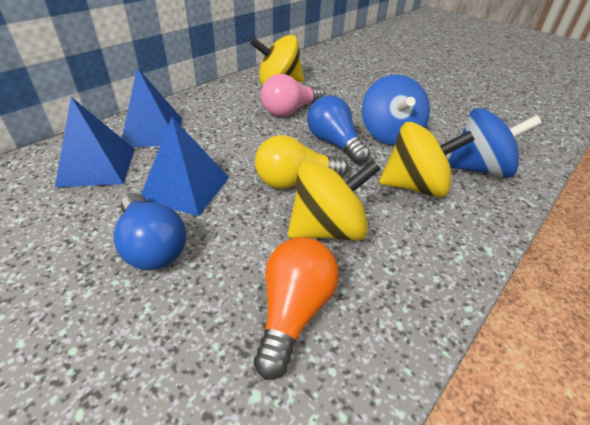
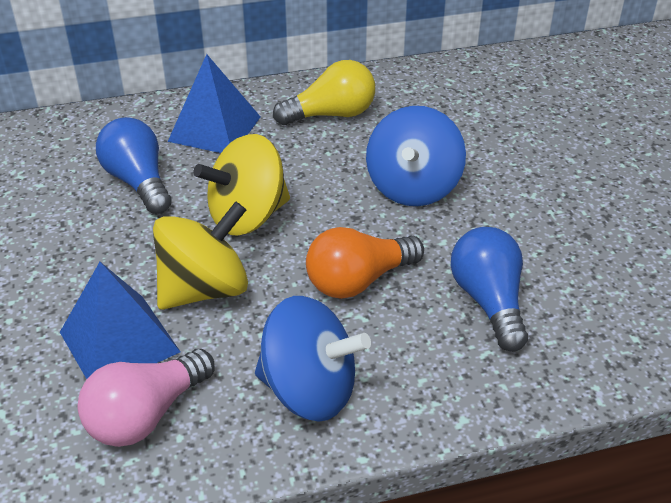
blue pyramid: [55,97,135,187] [122,67,182,147] [141,117,229,216] = 3 -> [60,262,180,379] [168,54,260,153] = 2
yellow spinning top: [250,35,304,85] [288,160,381,241] [379,122,475,197] = 3 -> [153,201,248,310] [194,134,290,236] = 2

